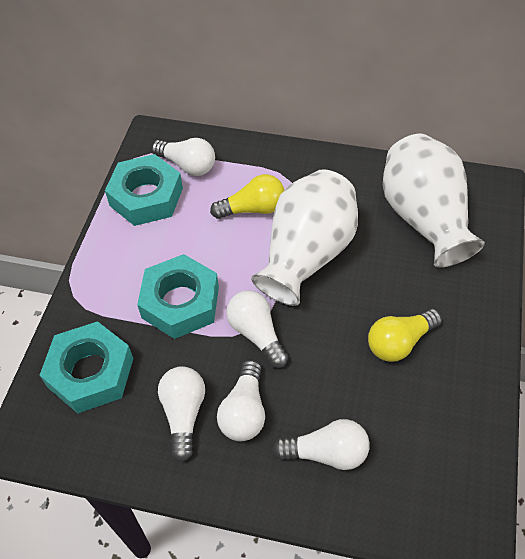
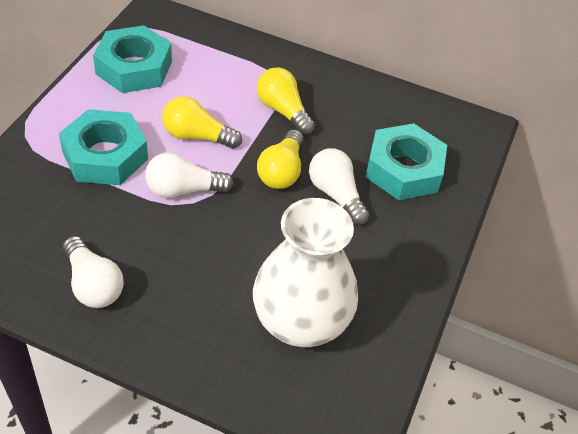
white light bulb: [152,138,215,176] [158,366,205,462] [217,360,265,441] [226,290,288,368] [273,419,370,470] = 5 -> [63,236,124,308] [145,153,234,198] [309,148,370,225] = 3
white vase: [251,169,358,306] [383,133,485,267] = 2 -> [253,198,358,347] = 1
yellow light bulb: [210,174,284,219] [368,309,442,362] = 2 -> [162,96,242,149] [257,67,315,135] [257,129,304,189] = 3

